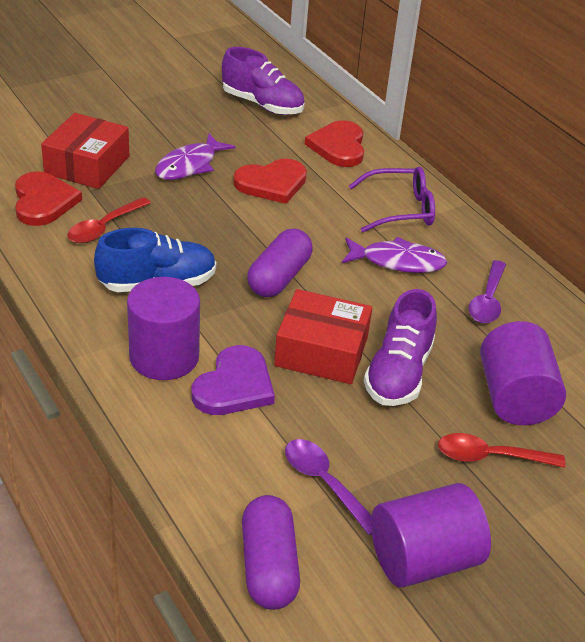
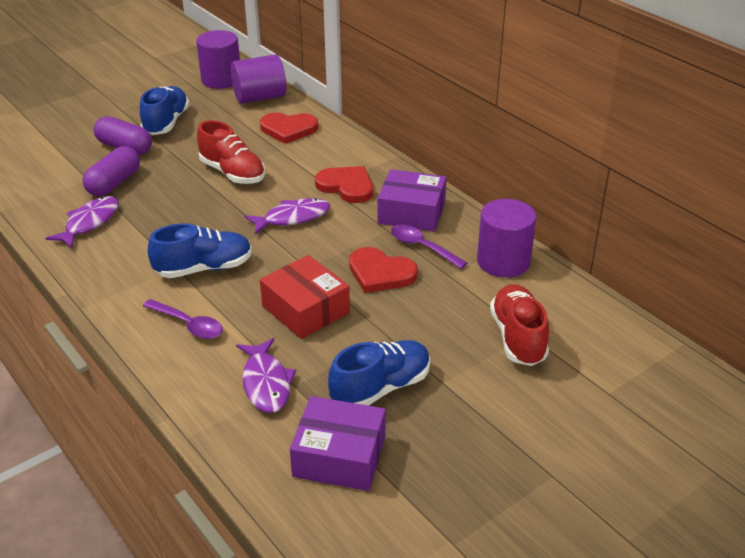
blue shoe: [94,228,216,292] = 1 -> [140,86,189,135] [148,223,252,278] [328,340,430,406] = 3
purple box: none = 0 -> [290,396,386,491] [378,169,446,232] = 2
purple fish: [155,134,235,180] [342,237,447,273] = 2 -> [45,196,119,248] [236,338,296,413] [245,198,330,235] = 3
purple glasses: [349,167,435,232] = 1 -> none = 0
purple heart: [192,345,275,415] = 1 -> none = 0
purple shoe: [222,47,305,115] [364,289,437,406] = 2 -> none = 0
red box: [41,113,129,189] [274,289,372,384] = 2 -> [260,255,350,339] = 1
red shoe: none = 0 -> [197,120,265,184] [490,284,549,366] = 2
red spoon: [67,197,151,243] [438,433,565,468] = 2 -> none = 0

